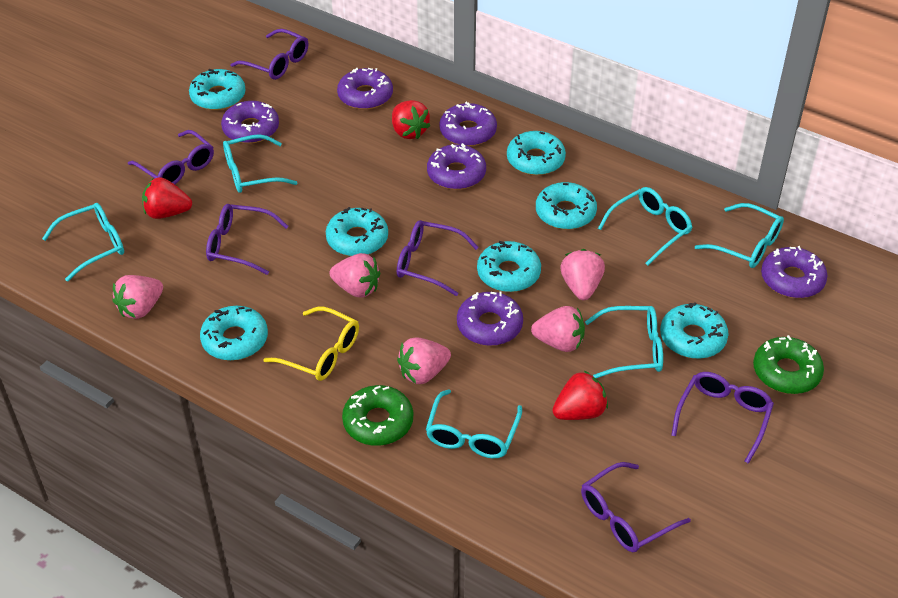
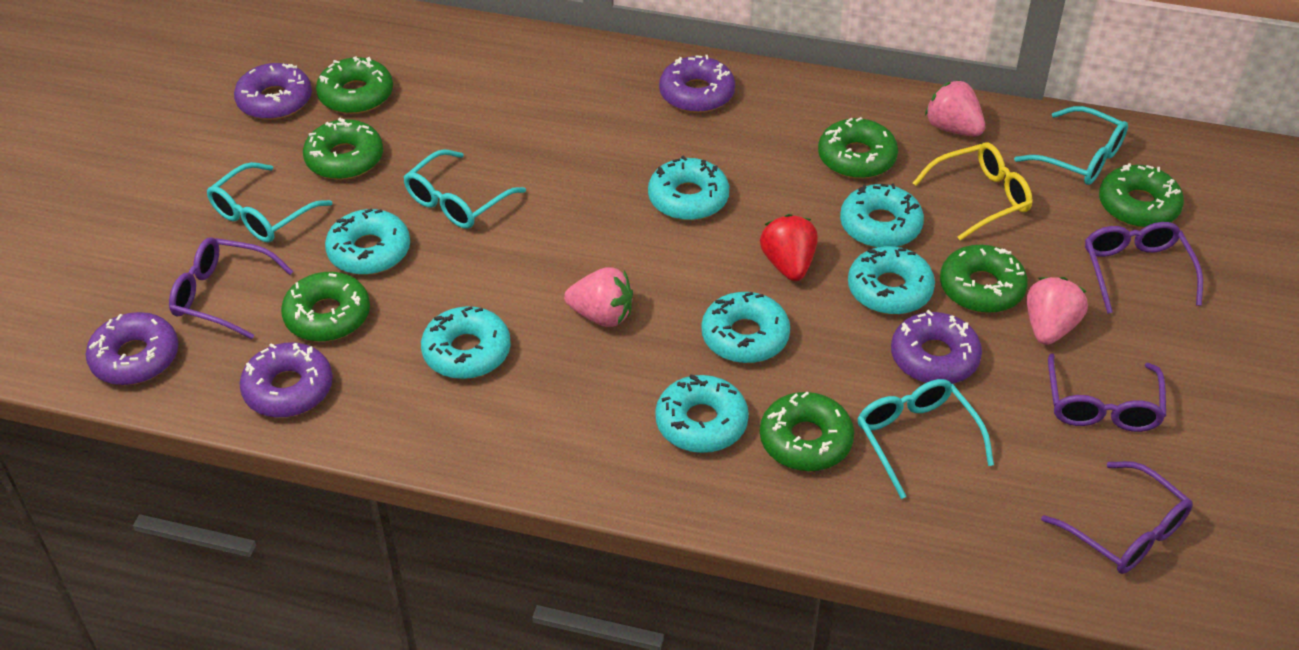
green donut: [342,385,413,446] [753,335,824,394] = 2 -> [281,272,370,342] [303,118,383,180] [316,56,393,114] [760,392,854,471] [818,117,898,179] [940,245,1028,313] [1099,163,1184,228] = 7
pink strawberry: [112,275,163,319] [329,253,380,298] [397,337,451,384] [531,306,585,352] [560,249,605,300] = 5 -> [564,267,633,327] [925,80,985,137] [1027,277,1088,345] = 3
purple donut: [221,101,279,144] [337,68,393,110] [427,143,486,190] [439,102,497,146] [457,292,523,346] [761,246,827,298] = 6 -> [86,312,179,385] [234,63,312,120] [240,342,333,418] [659,55,735,113] [891,310,982,384] = 5
purple glasses: [128,130,214,184] [206,204,289,275] [230,29,308,80] [397,220,479,296] [581,462,691,552] [671,372,774,464] = 6 -> [169,237,293,339] [1041,461,1193,574] [1048,354,1166,432] [1085,222,1203,314] = 4
red strawberry: [142,177,192,219] [392,100,430,139] [552,371,608,420] = 3 -> [760,214,818,281] = 1
turquoise glasses: [42,203,124,282] [223,134,298,193] [426,389,522,458] [585,306,663,378] [598,187,693,265] [695,203,784,268] = 6 -> [207,162,332,243] [404,149,526,229] [857,379,994,499] [1014,106,1128,185] = 4

